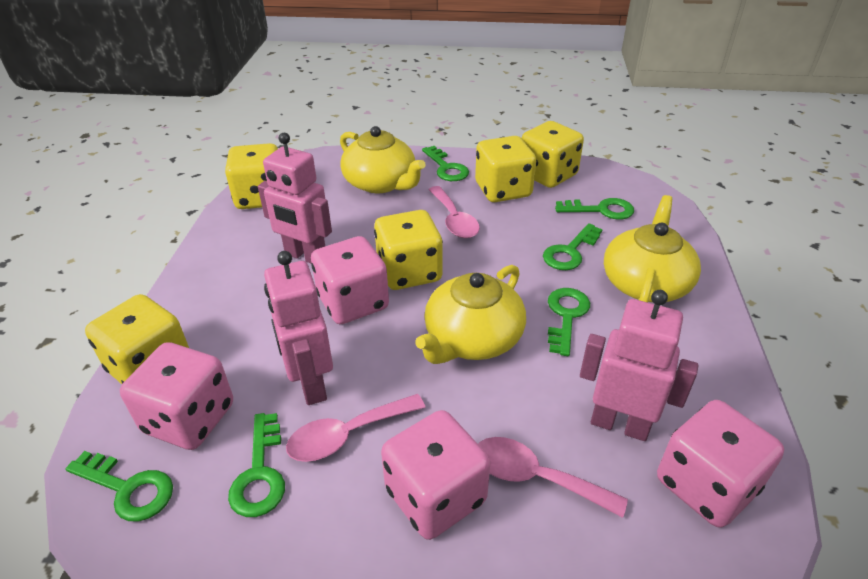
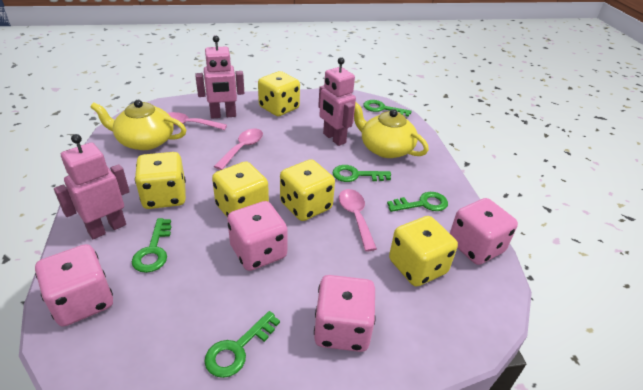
green key: [65,451,173,521] [228,413,285,517] [422,146,469,181] [543,223,603,270] [548,288,590,356] [555,198,634,219] = 6 -> [132,218,171,273] [204,311,280,378] [333,165,391,182] [363,100,412,117] [387,192,448,212] = 5
yellow teapot: [340,126,426,193] [415,265,526,364] [604,195,701,302] = 3 -> [90,100,186,150] [354,102,429,158] = 2

